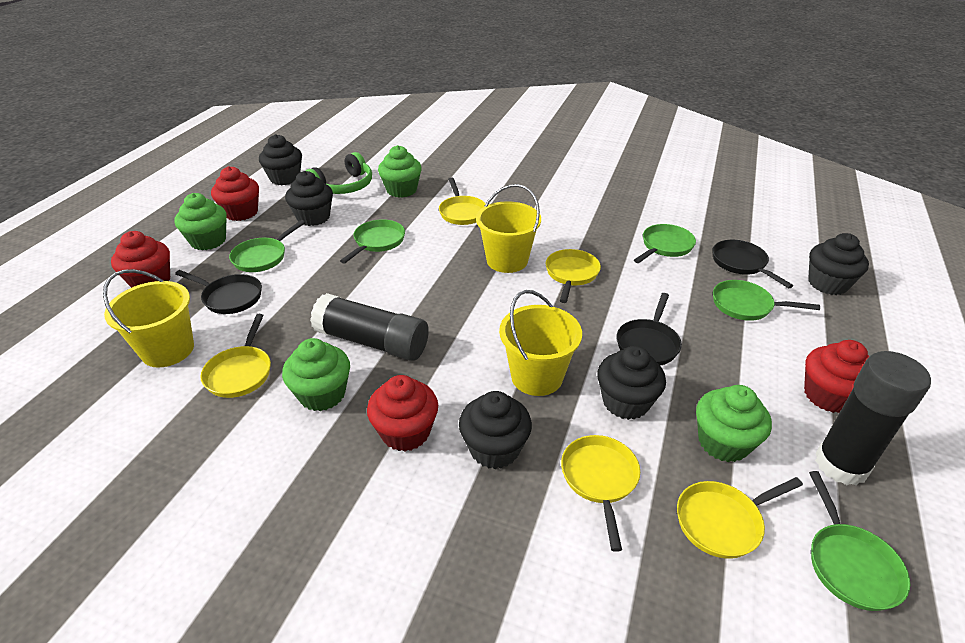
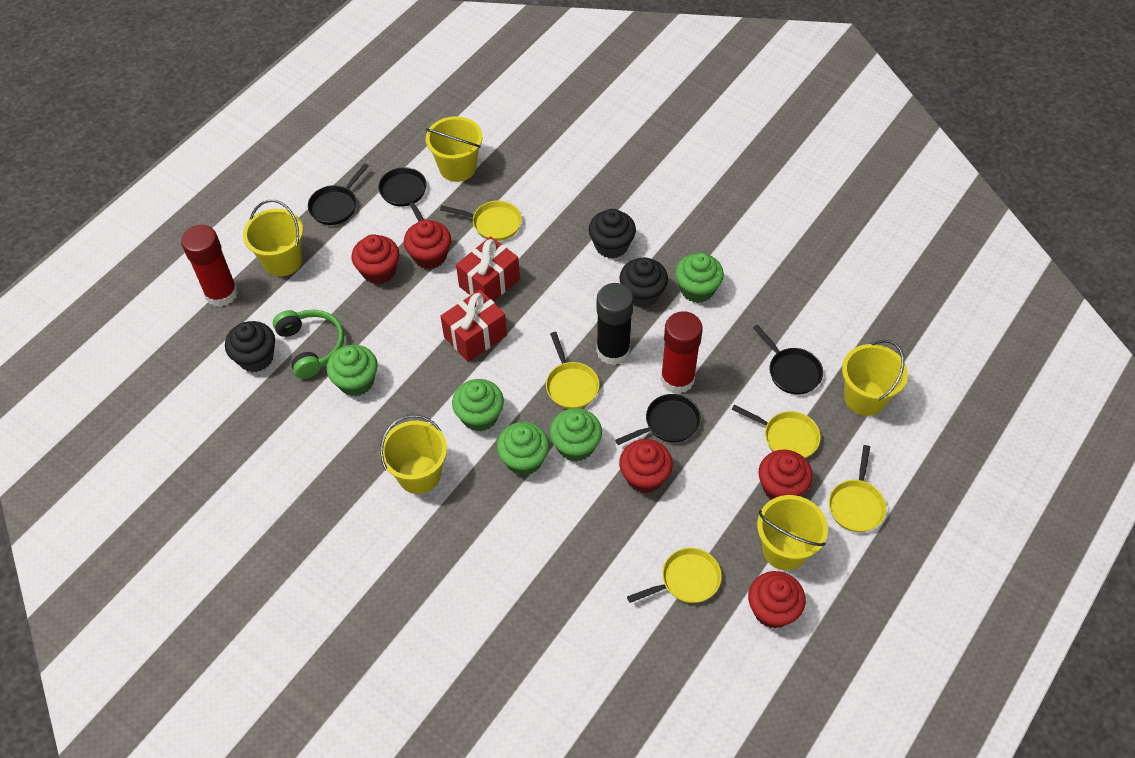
black cupcake: [259,134,302,185] [285,171,333,226] [459,391,532,469] [597,346,666,420] [808,233,869,295] = 5 -> [225,321,275,372] [589,209,636,259] [619,257,668,308] = 3
black glue stick: [310,293,429,361] [815,351,931,486] = 2 -> [596,283,634,365] = 1
black pan: [175,270,262,314] [617,293,682,366] [712,240,793,289] = 3 -> [308,163,369,225] [378,167,427,222] [615,394,701,445] [753,325,823,395] = 4
green cupcake: [174,193,227,250] [282,338,350,411] [378,145,422,198] [696,385,772,462] = 4 -> [327,345,378,396] [452,379,504,432] [497,422,550,476] [549,408,602,462] [675,253,724,303] = 5
green pan: [229,220,305,272] [340,219,405,264] [634,224,696,263] [713,280,820,321] [809,471,910,611] = 5 -> none = 0
red cupcake: [111,231,170,288] [211,166,259,221] [367,375,438,451] [804,340,869,413] = 4 -> [352,234,399,284] [404,219,451,269] [619,439,673,493] [748,571,806,629] [759,450,813,500] = 5
red gift: none = 0 -> [441,290,507,362] [456,236,520,301] = 2
red glue stick: none = 0 -> [181,225,238,307] [661,311,703,394] = 2
yellow bucket: [103,269,194,368] [476,184,541,273] [499,290,582,396] = 3 -> [243,200,303,276] [380,414,447,494] [425,116,482,182] [757,495,828,571] [842,340,908,416] = 5

